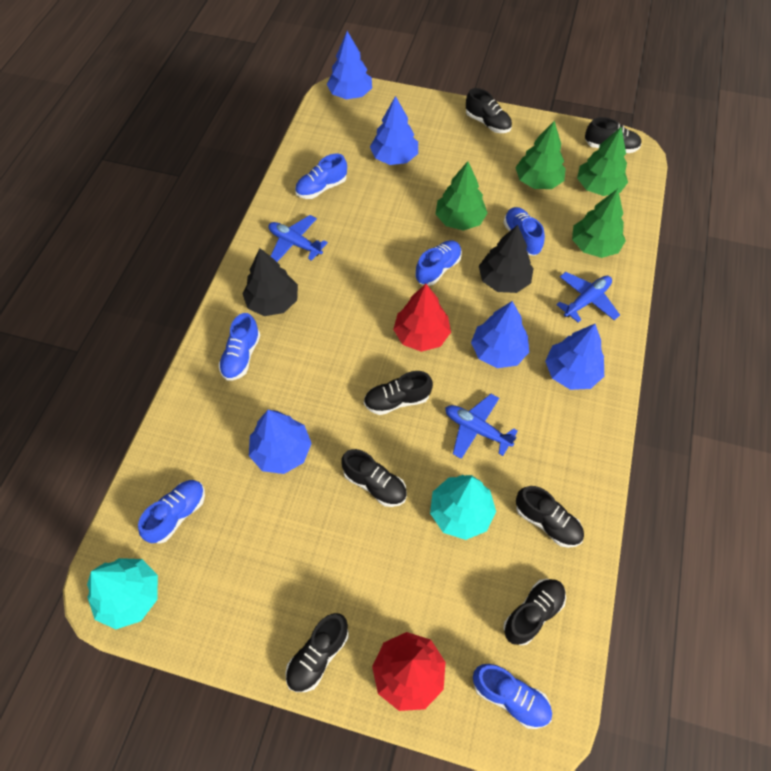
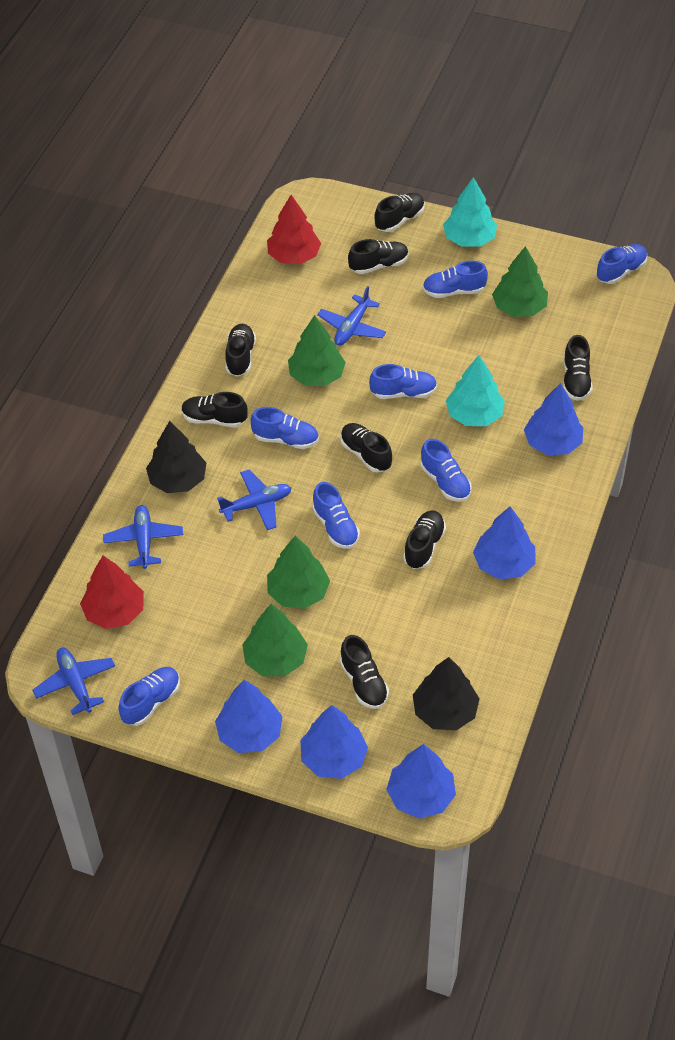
black shoe: [285,613,349,692] [341,449,407,507] [364,371,433,415] [466,88,512,133] [503,579,566,645] [516,486,584,548] [585,117,642,153] = 7 -> [181,392,248,428] [225,324,256,377] [340,423,392,473] [340,635,389,709] [348,239,409,274] [375,193,425,232] [403,510,446,569] [563,335,593,401] = 8
blue plane: [268,215,328,262] [445,394,518,459] [556,272,620,322] = 3 -> [32,648,115,715] [103,505,183,569] [217,470,291,530] [317,286,386,346] = 4
blue shoe: [138,480,205,544] [218,313,260,381] [295,154,347,199] [415,240,462,286] [473,664,552,729] [503,207,545,256] = 6 -> [119,667,180,726] [251,407,319,449] [312,482,360,549] [369,364,437,399] [421,439,471,502] [423,261,488,298] [596,244,647,284] = 7

